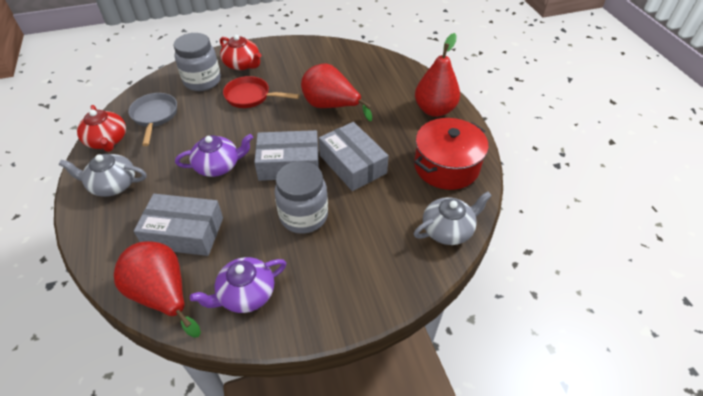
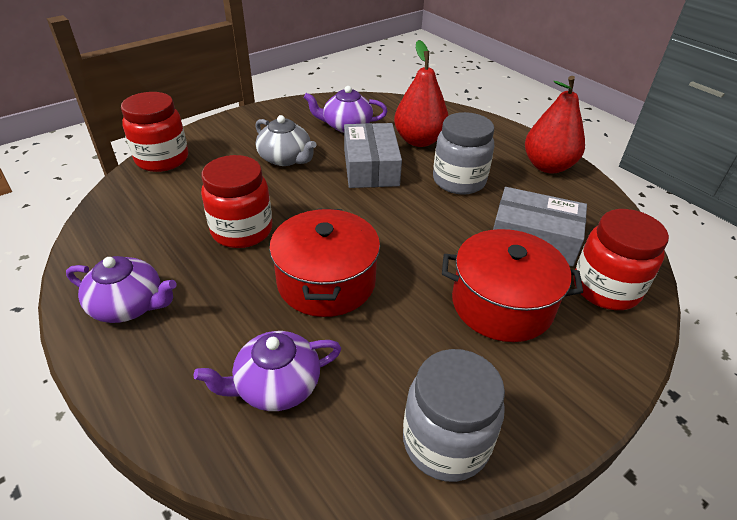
grey box: [134,194,223,256] [254,130,319,181] [319,122,389,191] = 3 -> [344,123,402,188] [493,187,587,266] = 2
grey pan: [128,93,177,146] = 1 -> none = 0
grey teapot: [59,154,146,197] [414,191,492,245] = 2 -> [255,115,317,166] = 1
purple teapot: [175,134,253,177] [190,257,286,313] = 2 -> [66,256,177,323] [194,331,342,411] [303,86,387,133] = 3
red jar: none = 0 -> [121,92,188,172] [201,155,272,248] [574,209,669,310] = 3
red pan: [223,76,299,108] = 1 -> none = 0
red pear: [114,241,201,338] [301,64,372,121] [415,33,460,117] = 3 -> [394,40,449,147] [525,76,585,173] = 2
red pot: [414,118,488,190] = 1 -> [269,209,380,317] [442,229,583,342] = 2
red teapot: [77,105,126,152] [220,35,261,71] = 2 -> none = 0

